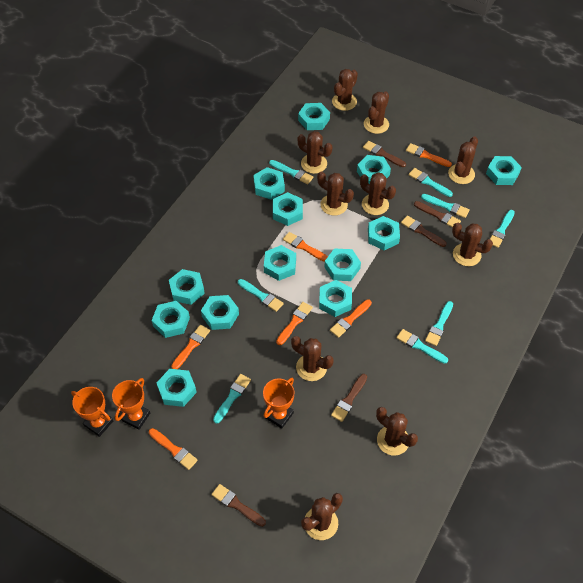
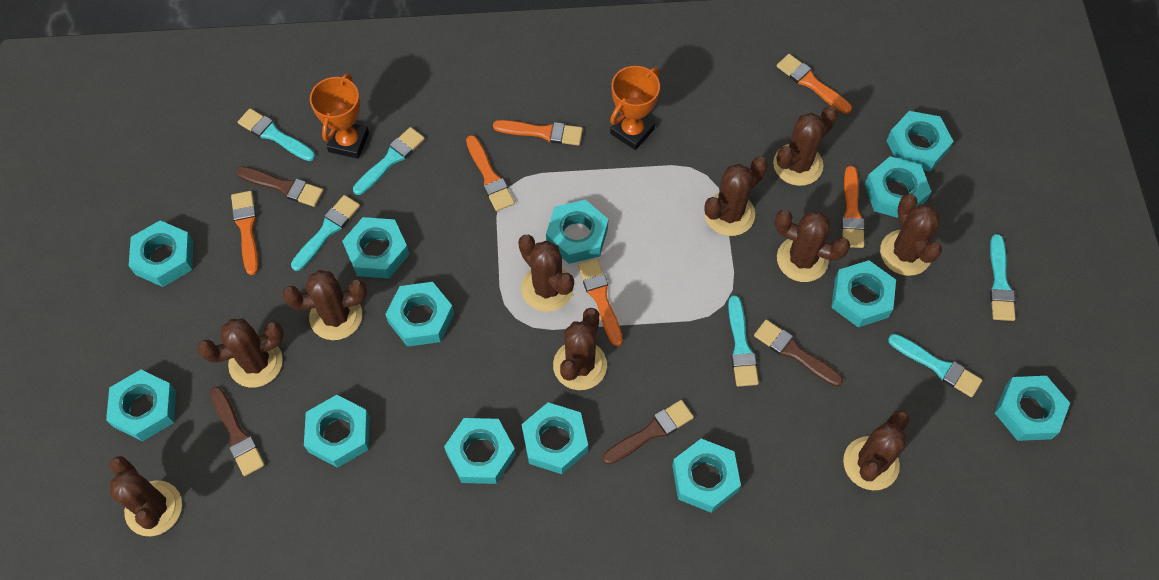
brown brush: [211,484,266,527] [331,374,367,422] [363,141,406,167] [401,215,446,247] [414,201,461,228] = 5 -> [210,387,265,476] [236,166,324,207] [603,400,694,464] [754,320,843,387] = 4
orange trophy: [71,387,113,437] [112,378,150,430] [263,378,294,429] = 3 -> [310,73,369,159] [610,66,660,150] = 2
turquoise brush: [213,374,251,423] [238,279,284,312] [269,160,313,184] [396,329,448,364] [408,168,453,197] [421,194,470,218] [425,301,453,346] [490,210,515,248] = 8 -> [238,108,315,161] [291,195,360,271] [353,127,425,195] [728,295,759,387] [888,334,982,397] [990,234,1015,321] = 6

